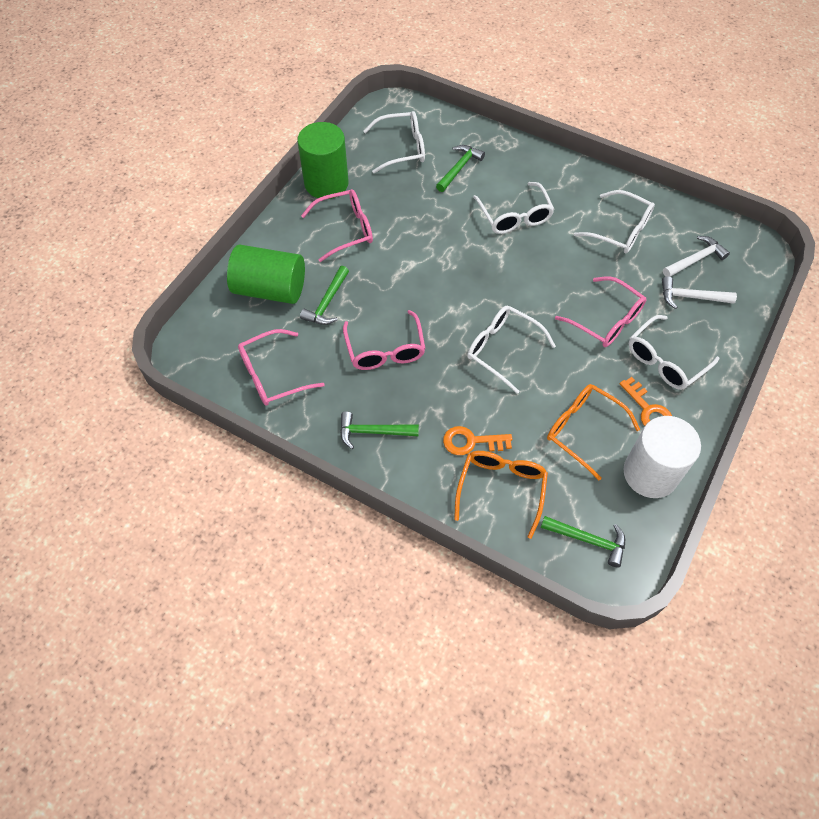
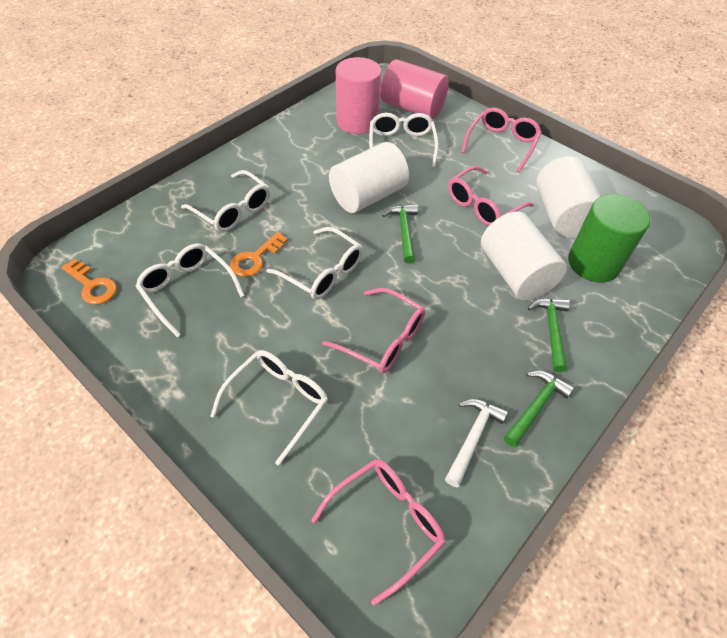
green cylinder: [227,244,305,304] [297,122,349,199] = 2 -> [568,194,650,283] = 1
green hammer: [300,266,349,325] [340,411,419,449] [436,145,485,192] [541,516,625,567] = 4 -> [382,204,418,264] [504,371,574,447] [528,298,570,372] = 3
orange glasses: [454,451,548,539] [547,384,640,480] = 2 -> none = 0
pink cylinder: none = 0 -> [336,57,381,134] [381,59,449,119] = 2
white cylinder: [623,416,701,498] = 1 -> [329,142,409,213] [481,211,567,300] [536,156,600,238] = 3
white hammer: [662,276,737,309] [663,236,730,277] = 2 -> [445,399,508,487] = 1

